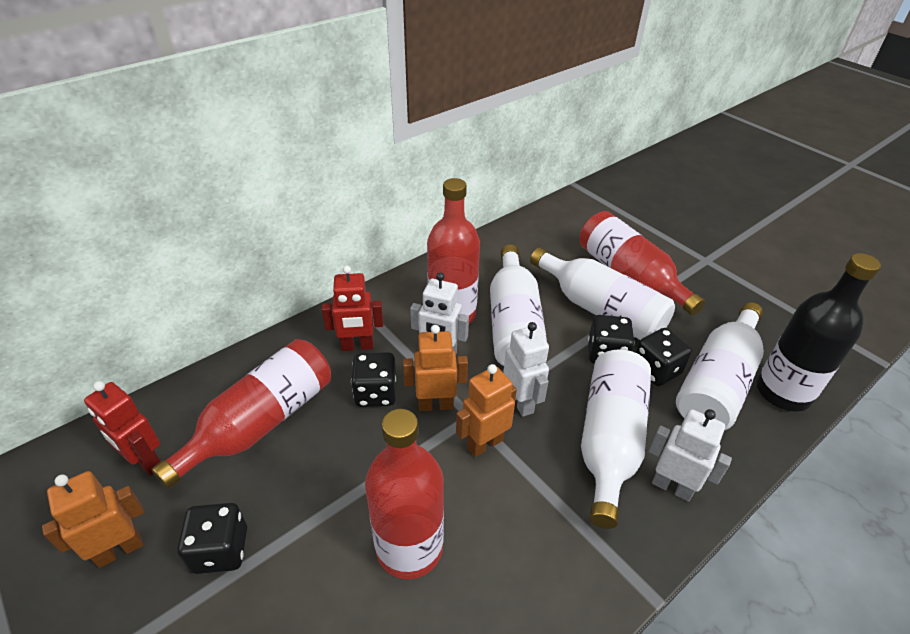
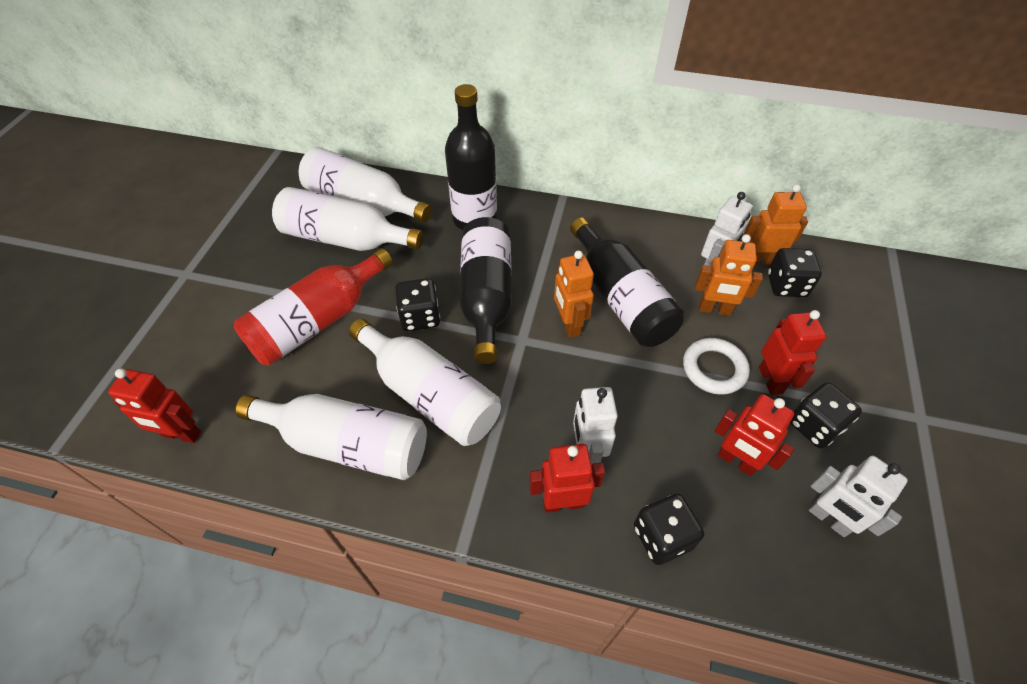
black bottle: [756,253,881,411] = 1 -> [445,84,497,230] [460,217,512,364] [570,217,685,347] = 3
red bottle: [151,339,331,489] [365,409,444,579] [427,178,480,324] [579,211,705,316] = 4 -> [234,248,393,365] = 1
red robot: [84,381,161,476] [322,265,383,351] = 2 -> [108,368,201,443] [529,444,605,513] [715,394,794,476] [759,310,826,395] = 4
white ring: none = 0 -> [683,338,750,395] = 1

